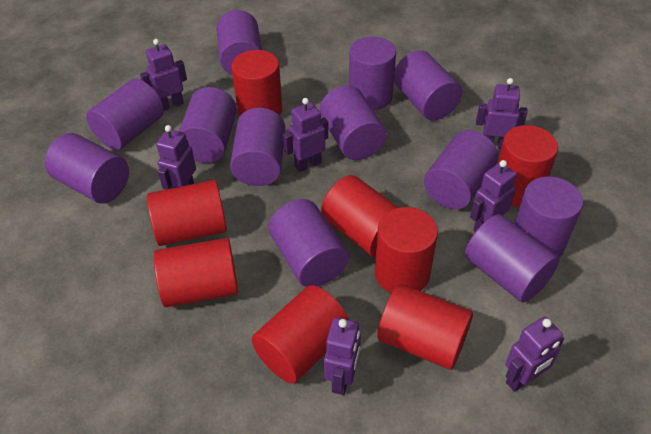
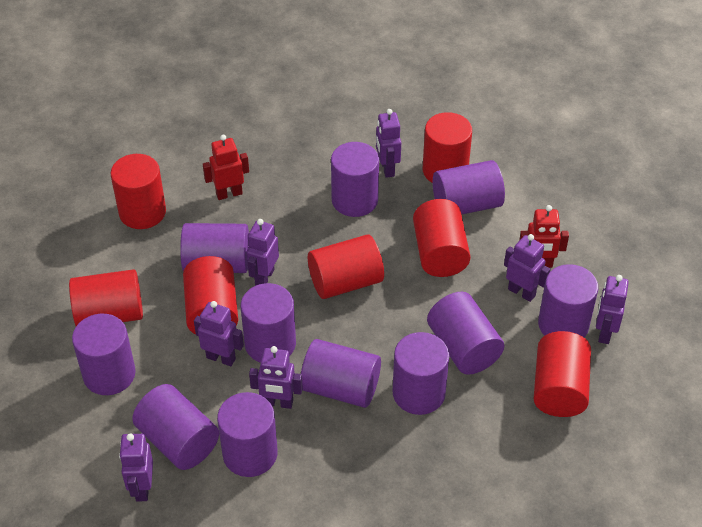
purple cylinder: [45,133,129,204] [86,79,164,150] [179,87,237,163] [216,10,262,75] [230,108,285,186] [268,199,349,287] [320,85,387,160] [349,37,396,110] [394,50,462,120] [424,130,498,209] [465,214,559,303] [514,176,583,258] = 12 -> [72,314,136,395] [132,384,219,470] [180,223,249,273] [217,392,278,477] [241,283,296,363] [301,339,381,408] [331,142,379,217] [393,332,449,415] [427,292,504,375] [433,160,505,215] [538,264,598,337] = 11
red cylinder: [147,180,227,246] [154,238,238,307] [231,50,282,116] [252,285,349,383] [321,175,399,257] [375,207,438,293] [377,284,473,370] [497,125,558,207] = 8 -> [69,269,143,326] [110,154,166,229] [183,256,238,335] [308,234,384,299] [413,199,471,277] [423,112,472,183] [534,331,591,417] = 7
red robot: none = 0 -> [203,135,249,200] [519,205,569,268] = 2

